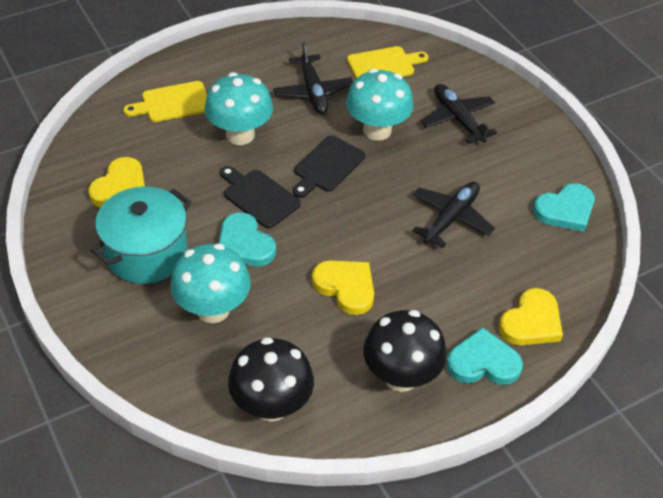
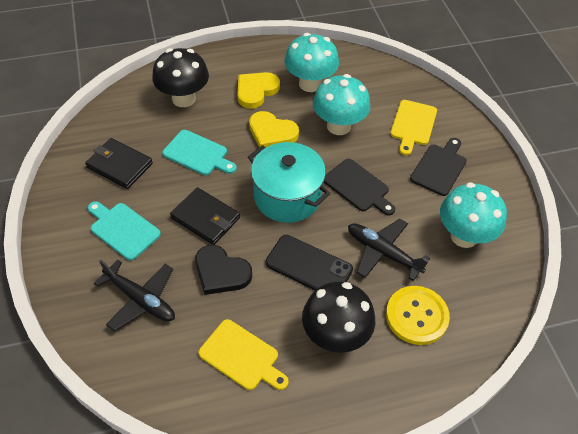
black heart: none = 0 -> [195,245,252,295] = 1
black phone: none = 0 -> [266,235,353,290] = 1
black plane: [273,41,353,114] [412,182,495,248] [421,84,497,144] = 3 -> [94,259,175,331] [348,219,430,281] = 2
black wallet: none = 0 -> [85,138,153,189] [170,187,240,245] = 2
turquoise cutting board: none = 0 -> [88,201,161,260] [162,130,237,175] = 2
turquoise heart: [219,212,276,266] [446,327,523,385] [533,183,595,232] = 3 -> none = 0
yellow button: none = 0 -> [386,286,450,345] = 1
yellow heart: [89,157,145,207] [312,260,374,315] [499,288,563,345] = 3 -> [237,72,280,109] [249,111,299,147] = 2

